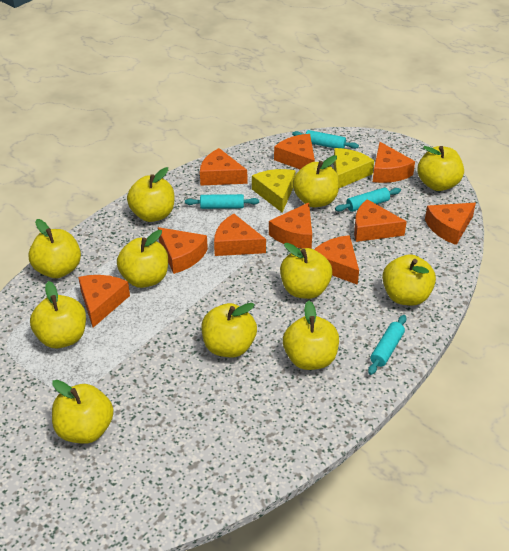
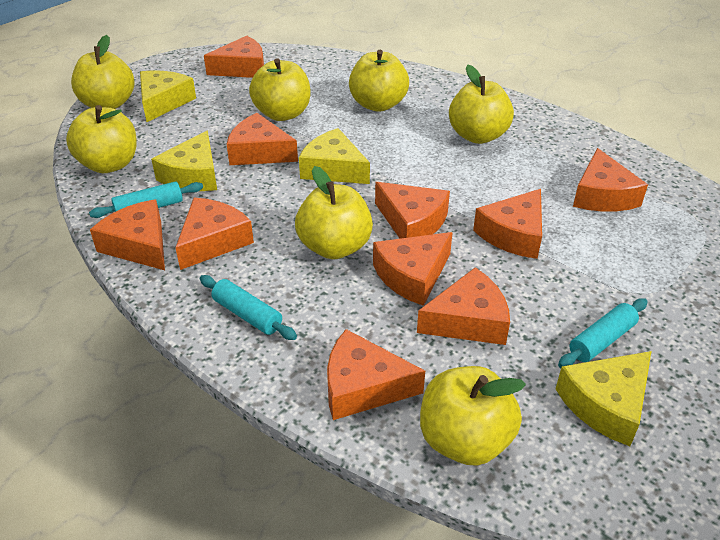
turquoise rolling pin: [185,194,259,209] [292,130,359,149] [335,187,401,212] [368,315,406,375] = 4 -> [89,181,203,218] [200,275,297,340] [558,298,648,368] = 3
yellow apple: [28,219,81,278] [30,281,86,348] [52,380,114,444] [117,230,168,288] [127,167,174,222] [201,303,257,357] [280,243,332,299] [283,301,339,370] [293,155,339,207] [382,255,436,306] [417,146,464,191] = 11 -> [66,105,137,173] [71,35,134,109] [249,58,311,121] [295,166,373,259] [349,50,409,112] [420,366,526,466] [449,65,514,144] = 7
yellow cheese: [252,169,296,212] [334,148,374,188] = 2 -> [140,70,196,122] [151,130,217,191] [299,128,370,184] [556,351,651,446] = 4

